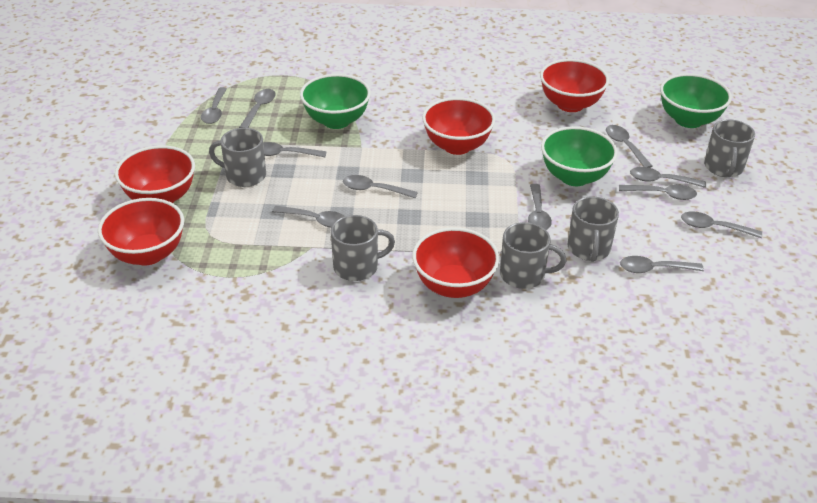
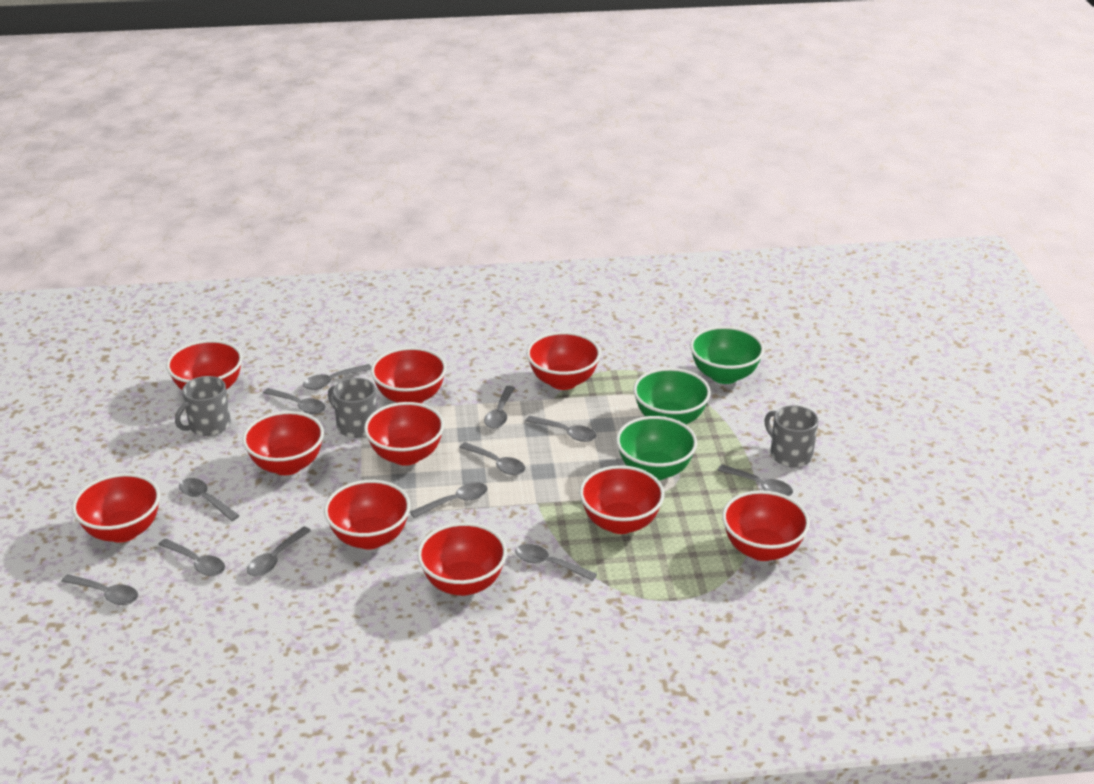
grey mug: [209,128,266,187] [331,215,395,281] [500,222,566,289] [568,197,619,262] [704,119,755,177] = 5 -> [175,376,231,436] [328,378,377,438] [764,405,819,467] = 3
grey spoon: [201,87,227,124] [239,89,276,128] [263,142,327,157] [272,206,345,228] [343,175,418,198] [528,184,552,230] [606,125,653,168] [619,185,697,200] [620,256,704,273] [630,167,706,188] [681,211,762,238] = 11 -> [61,574,138,605] [158,539,225,576] [179,478,240,521] [247,526,311,577] [263,388,326,414] [303,364,371,390] [410,482,488,518] [459,442,525,475] [484,386,515,428] [515,544,597,581] [525,416,597,442] [718,465,793,496] = 12
red bowl: [98,198,184,266] [115,145,195,203] [412,227,500,298] [422,98,495,155] [540,59,609,112] = 5 -> [72,473,160,543] [166,340,243,390] [242,411,324,475] [324,480,411,549] [364,402,444,466] [371,347,447,403] [417,522,507,596] [527,332,601,390] [579,465,665,534] [722,490,810,561] = 10

